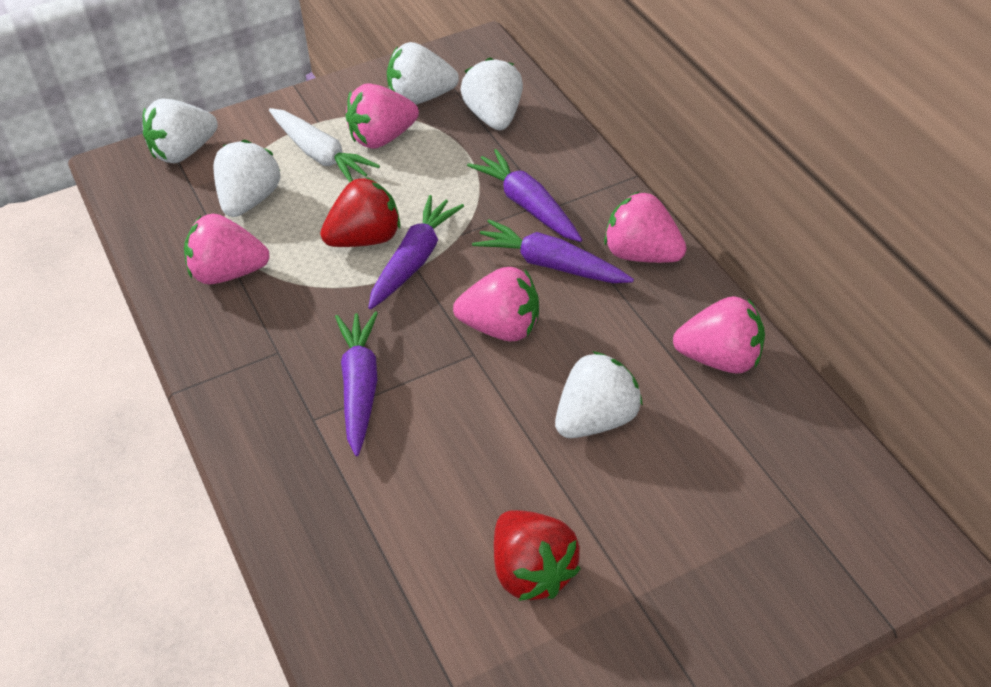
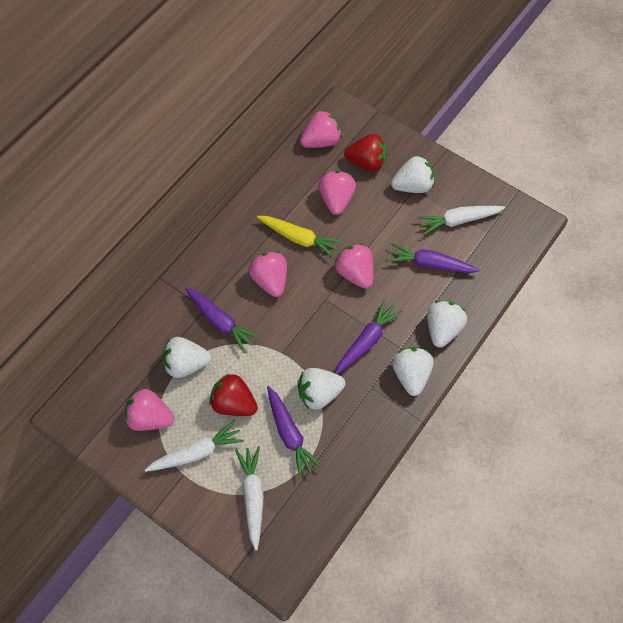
white carrot: [269,108,380,182] = 1 -> [145,420,244,472] [235,446,264,551] [417,206,505,235] = 3
yellow carrot: none = 0 -> [257,216,342,258] = 1

